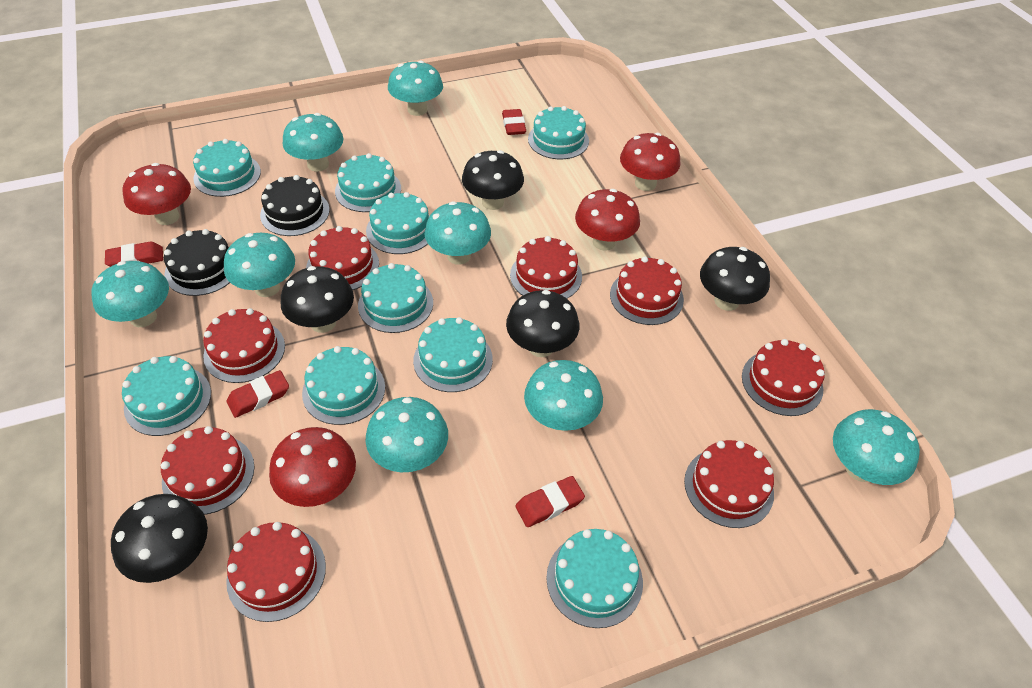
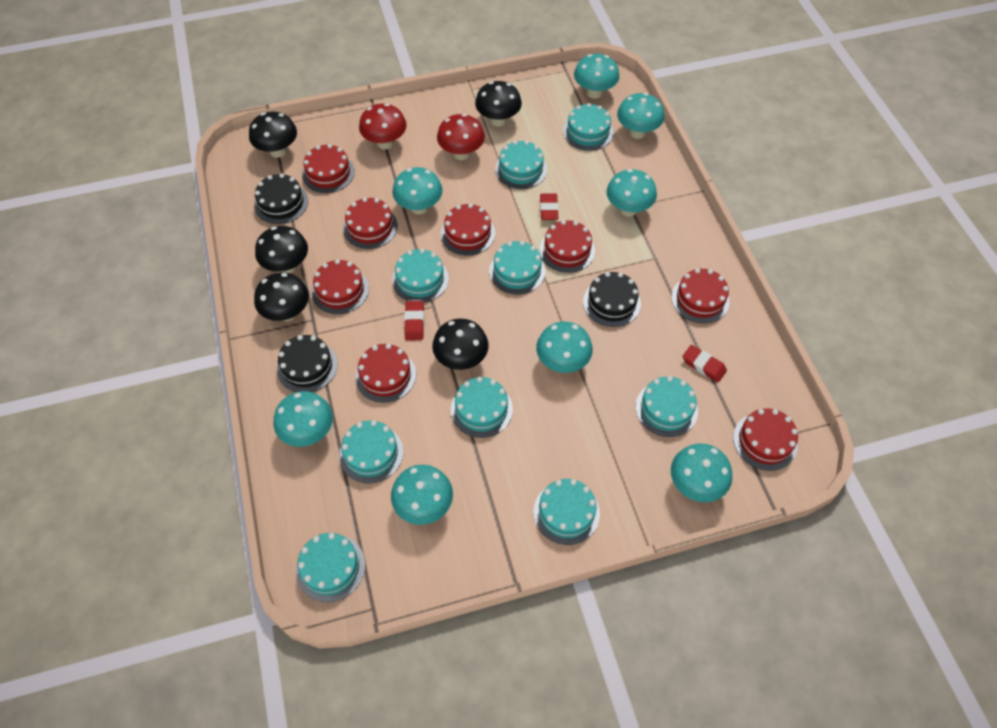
black cake: [164,229,230,296] [260,175,330,236] = 2 -> [254,173,308,224] [277,335,338,392] [583,272,641,327] = 3
red eraser: [105,242,163,267] [227,370,289,418] [502,109,526,135] [516,476,585,527] = 4 -> [404,301,424,341] [540,193,559,220] [682,345,727,382] = 3
red mushroom: [123,163,191,225] [269,427,356,507] [575,189,640,251] [620,133,681,191] = 4 -> [359,103,407,149] [437,114,485,160] = 2

